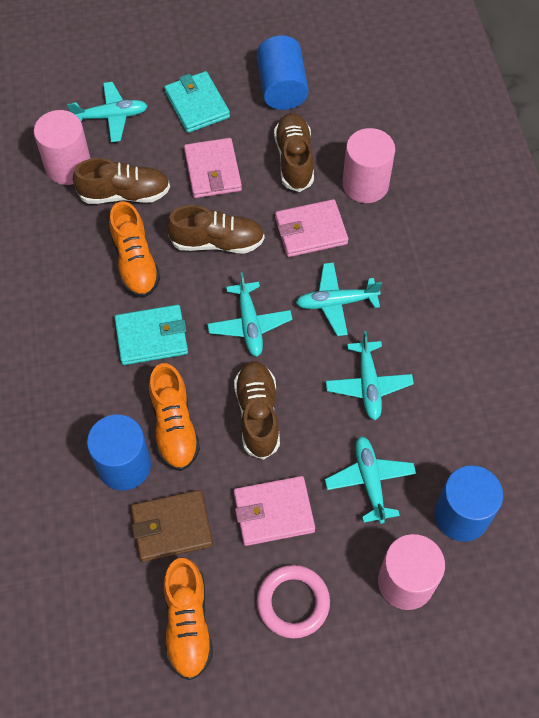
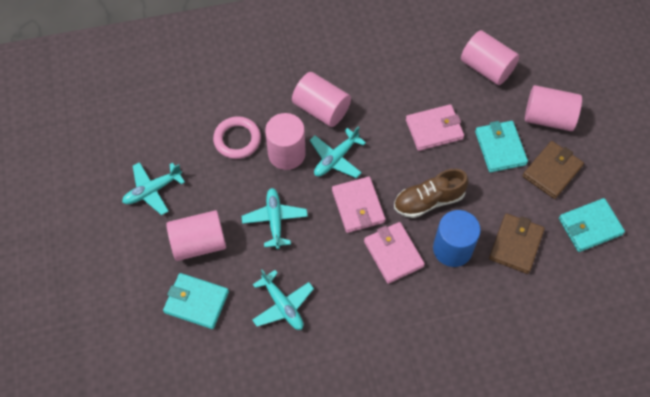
blue cylinder: [87,414,151,490] [257,35,309,110] [435,465,503,542] = 3 -> [433,210,481,267] = 1
brown shoe: [73,158,170,204] [167,205,265,253] [234,361,280,460] [274,113,314,192] = 4 -> [394,169,469,218] = 1
brown wallet: [131,490,213,562] = 1 -> [489,213,545,274] [523,141,584,199] = 2
orange shoe: [109,201,160,298] [149,363,200,471] [164,557,213,680] = 3 -> none = 0
pink cylinder: [34,110,91,185] [342,128,395,203] [378,534,445,610] = 3 -> [166,210,226,261] [265,113,306,170] [292,72,351,127] [461,30,520,85] [525,85,582,131] = 5
turquoise plane: [67,82,148,142] [207,272,293,356] [296,262,382,336] [325,436,416,524] [326,331,414,420] = 5 -> [122,162,185,215] [242,188,308,249] [252,269,314,330] [310,126,366,178] = 4
turquoise wallet: [114,305,188,365] [164,71,230,133] = 2 -> [163,273,229,329] [475,121,528,172] [559,198,625,252] = 3

